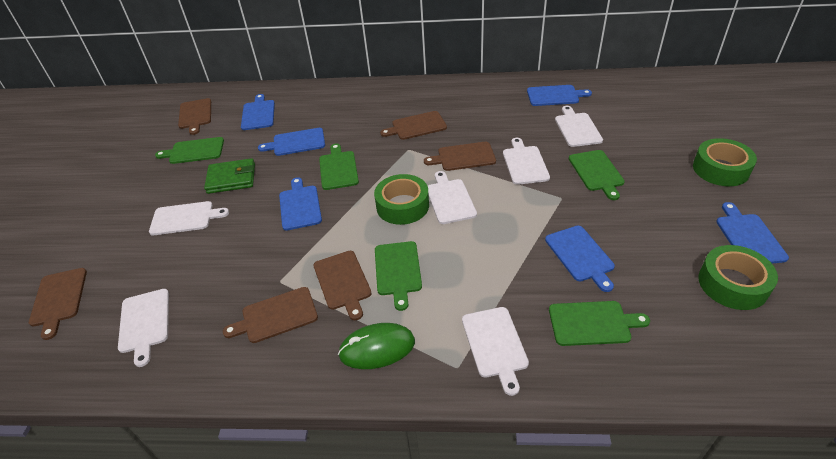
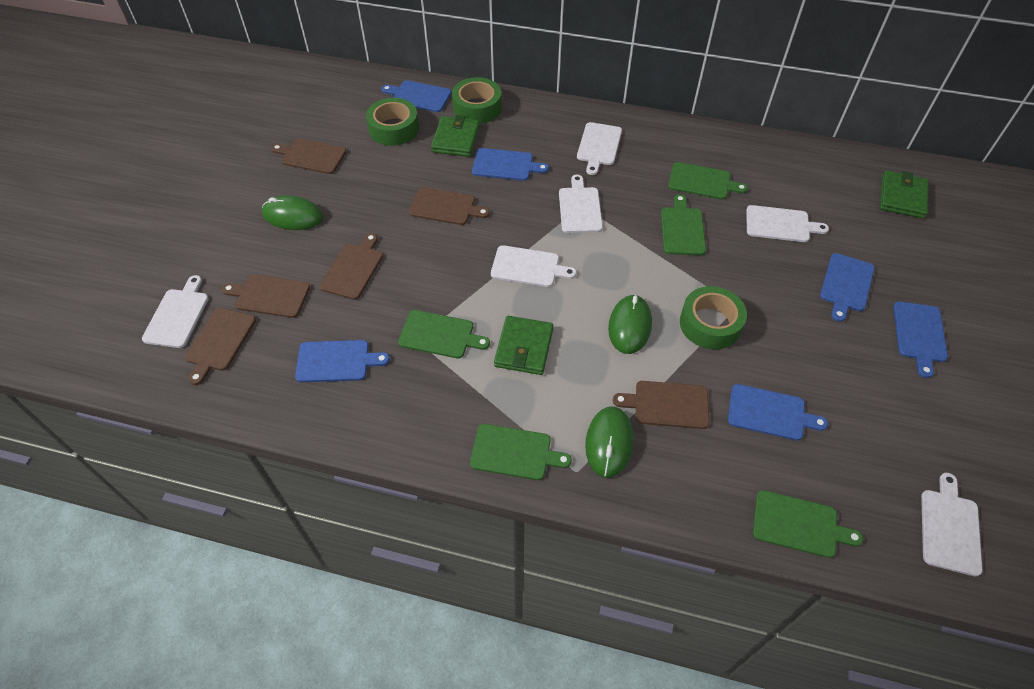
green mouse: [338,323,415,369] = 1 -> [262,195,323,230] [585,406,633,478] [608,294,652,354] = 3
green wallet: [204,158,255,194] = 1 -> [431,115,480,157] [494,316,554,375] [880,171,928,219] = 3

